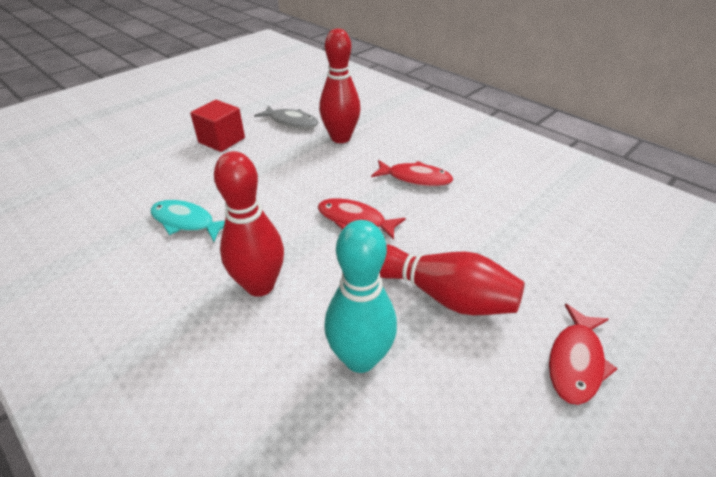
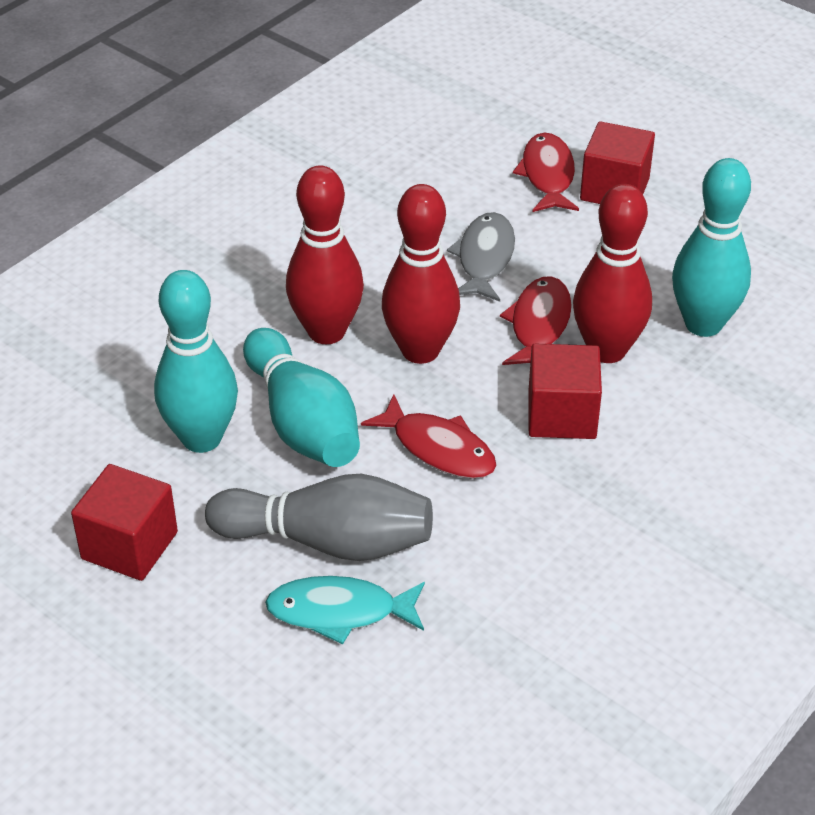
grey bowling pin: none = 0 -> [205,474,433,561] = 1
red cube: [190,100,245,152] = 1 -> [71,464,178,581] [528,344,602,439] [580,121,655,204] = 3
turquoise bowling pin: [324,220,397,373] = 1 -> [154,270,238,453] [243,328,360,467] [672,158,751,337] = 3

